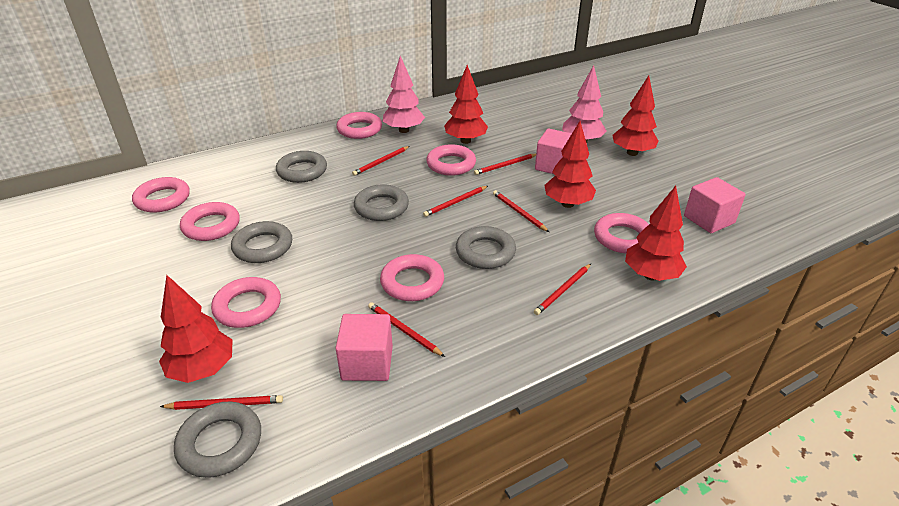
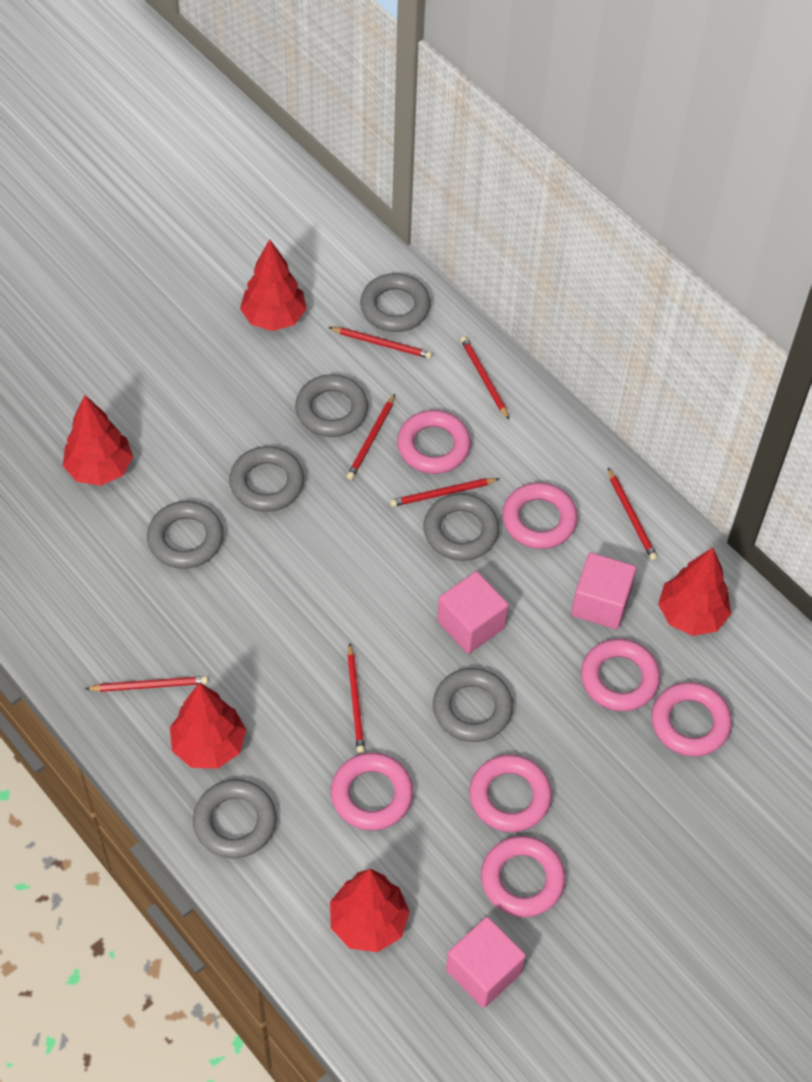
grey ring: [174,402,261,478] [231,221,292,263] [276,151,327,183] [354,184,409,221] [456,226,516,269] = 5 -> [147,501,224,569] [193,779,277,859] [229,446,304,512] [295,374,368,437] [360,273,431,332] [424,494,499,561] [433,668,513,742] = 7
pink tree: [383,56,425,133] [562,65,607,143] = 2 -> none = 0

